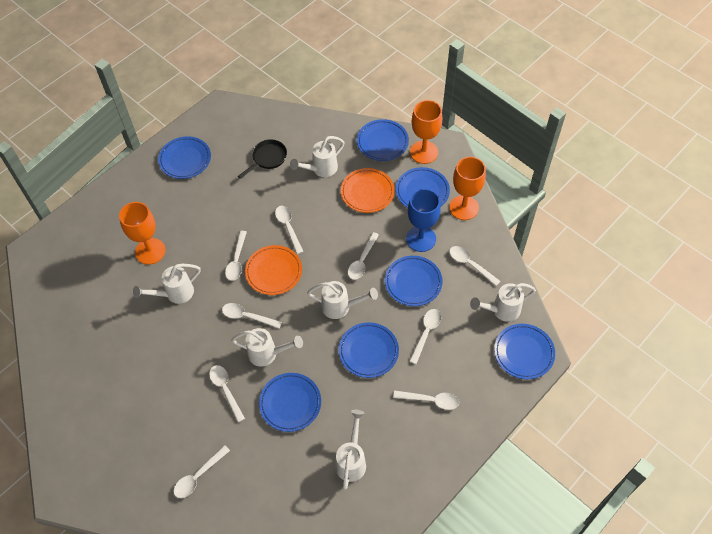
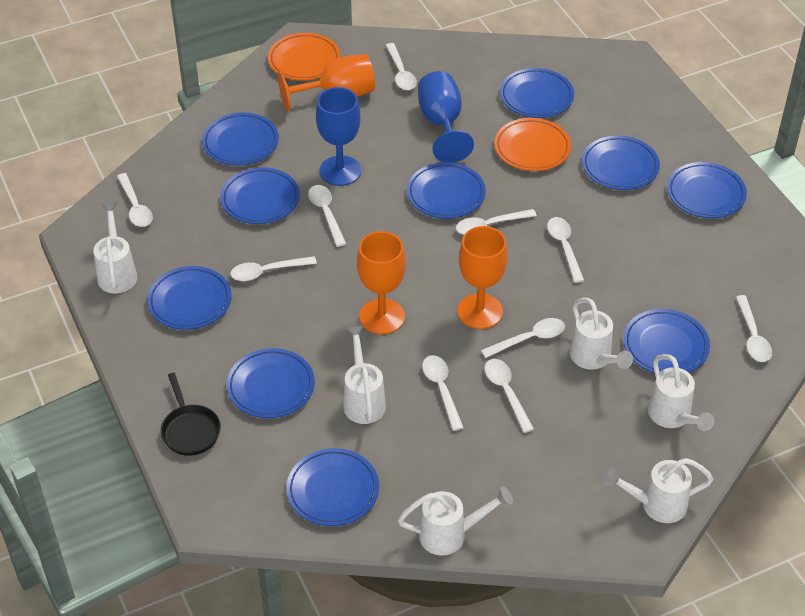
blue goblet: [406,189,441,252] = 1 -> [316,87,361,186] [418,71,474,163] = 2
blue plate: [158,136,211,179] [259,373,321,432] [339,322,399,378] [357,119,409,161] [385,256,443,306] [396,167,450,208] [494,324,555,379] = 7 -> [147,266,232,330] [202,112,279,166] [221,167,300,224] [227,348,315,418] [286,448,379,526] [407,162,486,219] [500,68,574,118] [582,136,660,190] [623,309,710,373] [667,162,747,218] = 10
white spoon: [174,445,230,498] [209,365,245,422] [222,303,282,329] [225,231,247,281] [275,206,304,254] [348,232,379,280] [393,390,459,410] [409,309,441,364] [450,246,500,286] = 9 -> [117,173,153,227] [230,256,317,281] [308,185,346,247] [386,43,417,90] [422,355,464,431] [456,209,537,235] [481,318,565,358] [484,359,534,433] [547,217,584,283] [736,295,772,362] = 10

